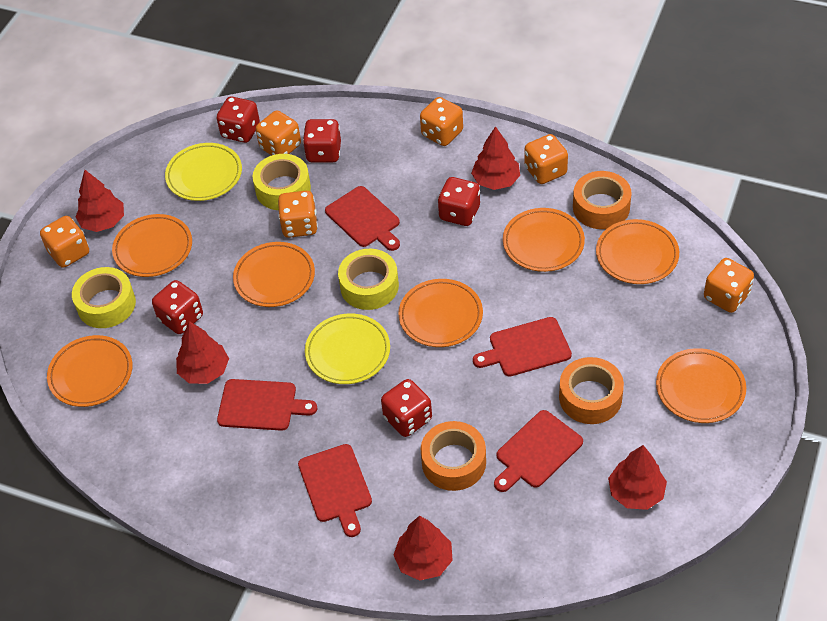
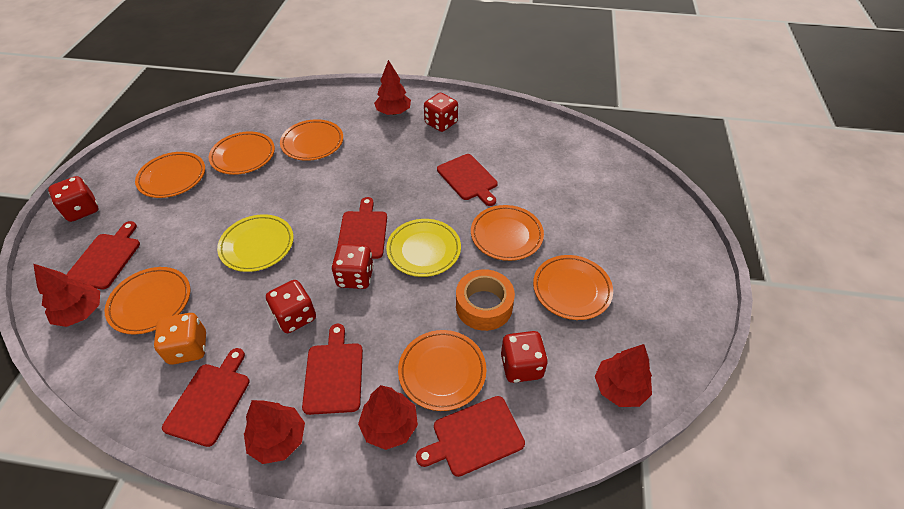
orange dice: [40,216,89,268] [256,110,301,155] [278,191,318,238] [420,97,463,146] [524,134,568,184] [704,258,754,313] = 6 -> [154,313,206,365] = 1
orange tape: [421,421,486,491] [559,357,624,424] [573,171,632,229] = 3 -> [456,269,515,331] = 1
red cutting board: [217,379,317,431] [298,444,372,537] [325,186,400,251] [473,317,572,377] [494,410,583,492] = 5 -> [66,221,140,289] [162,348,250,447] [302,324,363,415] [337,197,387,259] [416,396,525,477] [437,154,498,206] = 6
yellow tape: [72,267,136,328] [252,154,311,210] [338,249,399,310] = 3 -> none = 0

